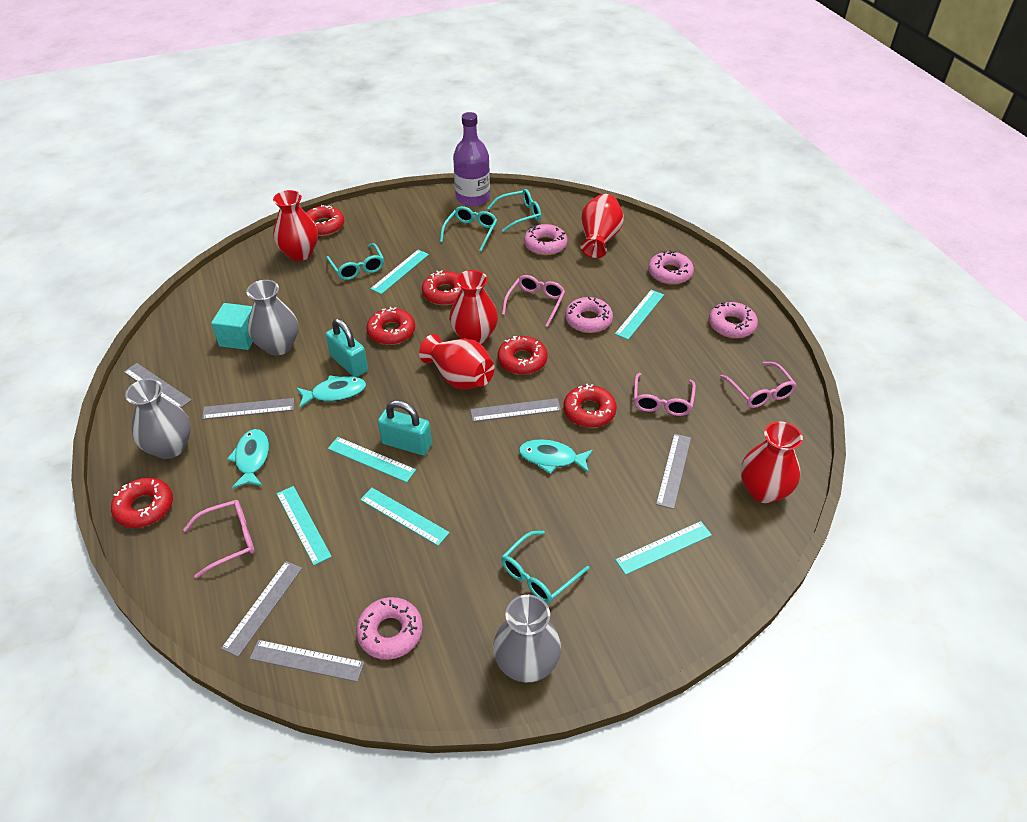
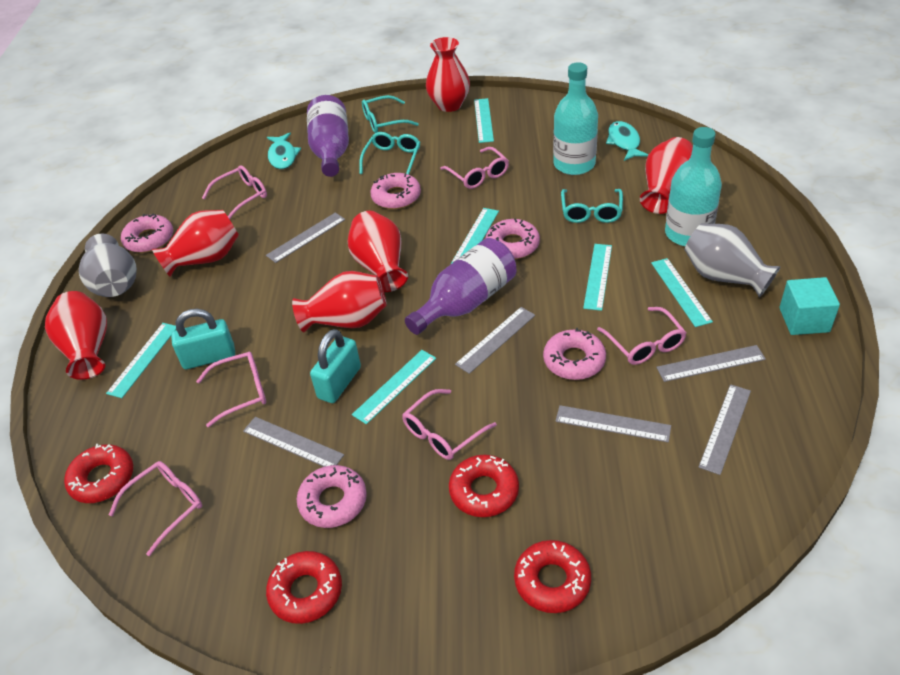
grey vase: [125,379,191,459] [246,280,298,356] [493,595,561,682] = 3 -> [79,233,137,297] [685,223,780,297] = 2
pink glasses: [183,500,254,578] [502,275,565,327] [634,373,696,416] [720,362,797,408] = 4 -> [109,461,202,556] [196,352,266,427] [202,165,267,219] [402,389,497,460] [440,147,509,189] [597,307,686,365] = 6
purple bottle: [453,112,490,206] = 1 -> [307,95,349,177] [405,238,516,335] = 2
red donut: [111,478,173,528] [306,205,344,236] [366,307,415,345] [422,270,461,305] [498,336,547,375] [563,384,617,428] = 6 -> [64,444,133,503] [266,551,342,624] [449,455,519,517] [514,540,591,613] = 4
red vase: [273,190,318,261] [419,334,494,389] [449,270,498,344] [580,194,624,258] [741,421,803,503] = 5 -> [45,291,107,380] [152,210,239,277] [292,271,387,332] [347,211,408,292] [426,37,470,112] [640,137,693,214] = 6
turquoise bottle: none = 0 -> [553,62,598,175] [665,127,722,246] = 2
turquoise fish: [227,429,269,489] [296,375,366,408] [519,439,593,474] = 3 -> [267,133,301,169] [606,121,648,161] = 2
turquoise glasses: [326,243,384,280] [440,206,497,251] [488,189,541,232] [502,531,590,603] = 4 -> [359,132,420,175] [362,95,419,133] [561,189,623,223] = 3

